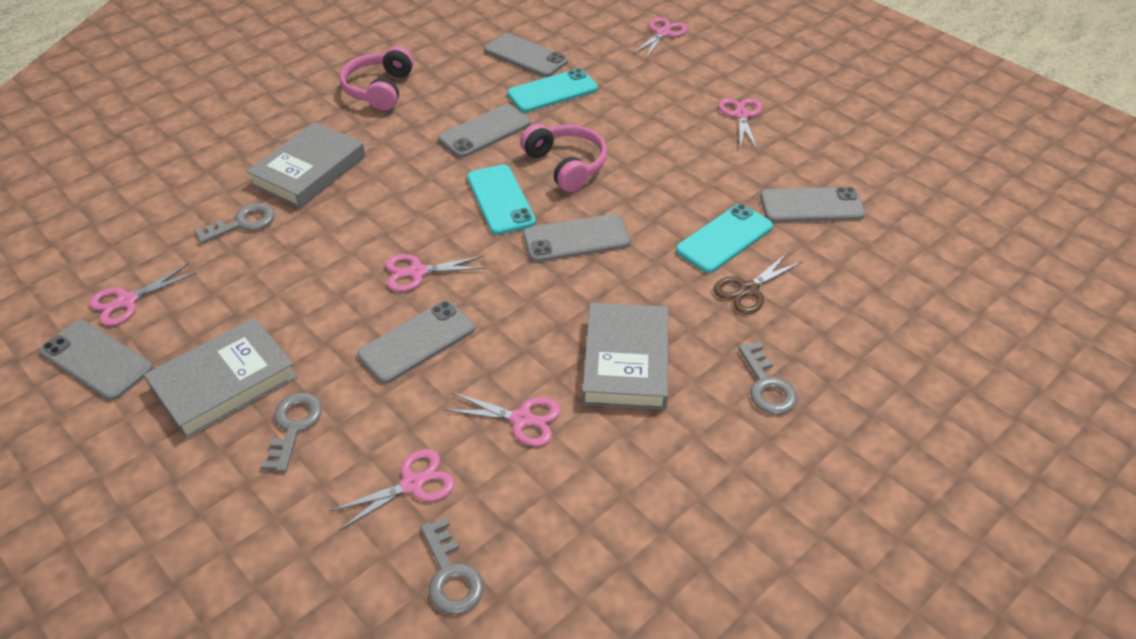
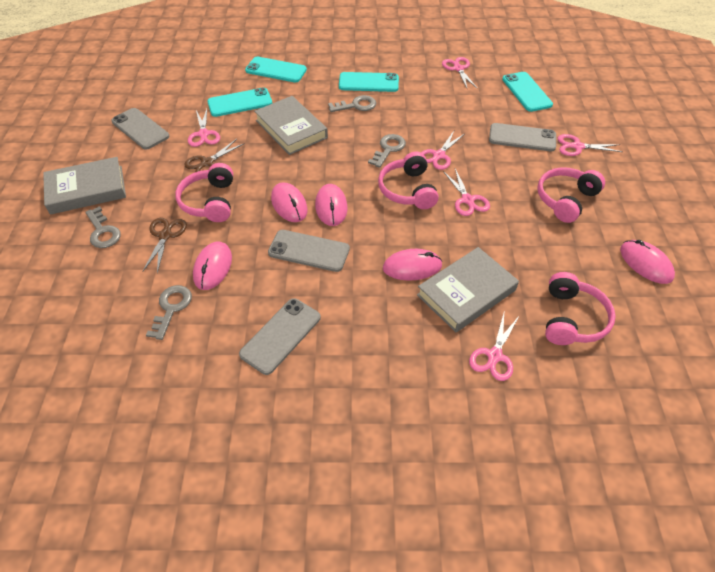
brown scissors: [713,253,802,314] = 1 -> [142,218,187,273] [184,139,245,172] = 2
grey phone: [40,320,153,400] [357,301,475,383] [438,104,531,158] [484,33,568,77] [523,214,630,262] [760,187,865,222] = 6 -> [111,108,170,149] [239,298,321,375] [268,230,350,272] [489,123,556,151] = 4
pink headphones: [340,46,414,111] [520,124,607,192] = 2 -> [175,163,233,222] [378,152,439,209] [537,167,605,223] [545,272,616,345] = 4
pink mouse: none = 0 -> [193,241,232,290] [271,182,307,222] [315,184,348,226] [383,249,442,281] [620,240,675,284] = 5
turquoise phone: [467,164,536,235] [507,68,598,112] [676,204,773,273] = 3 -> [207,87,272,117] [245,57,307,83] [339,72,399,92] [502,72,553,112] = 4

